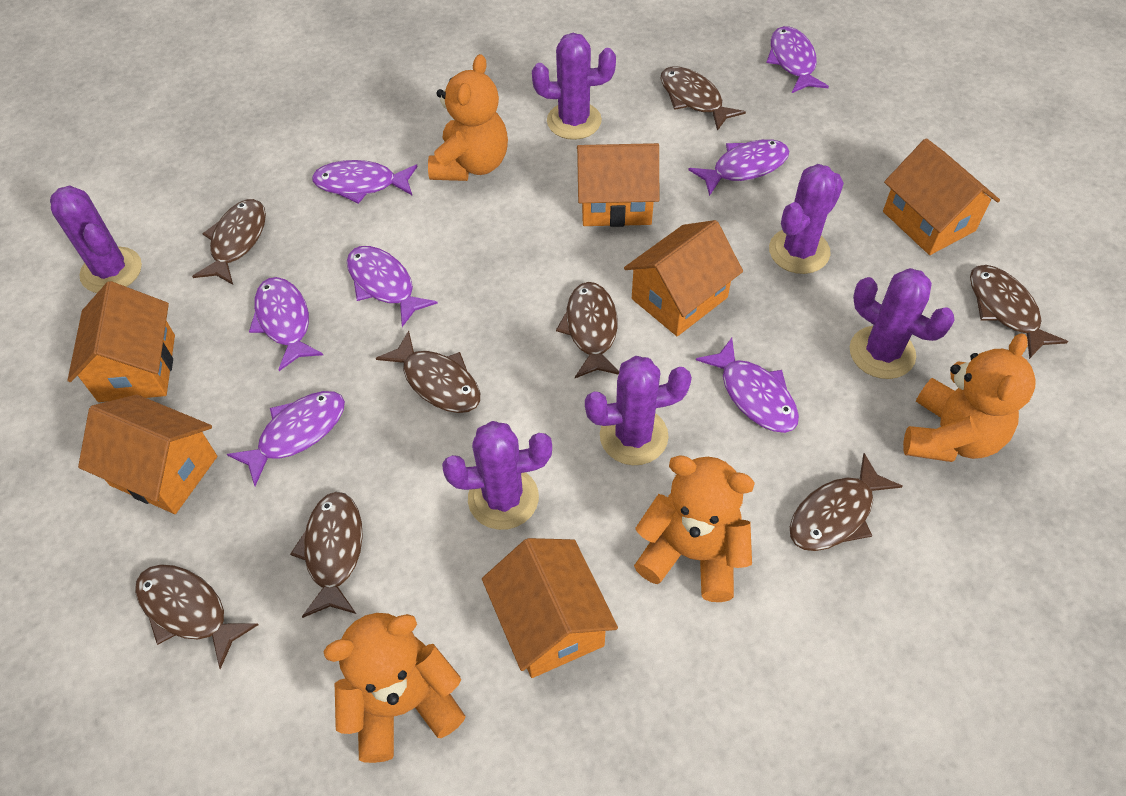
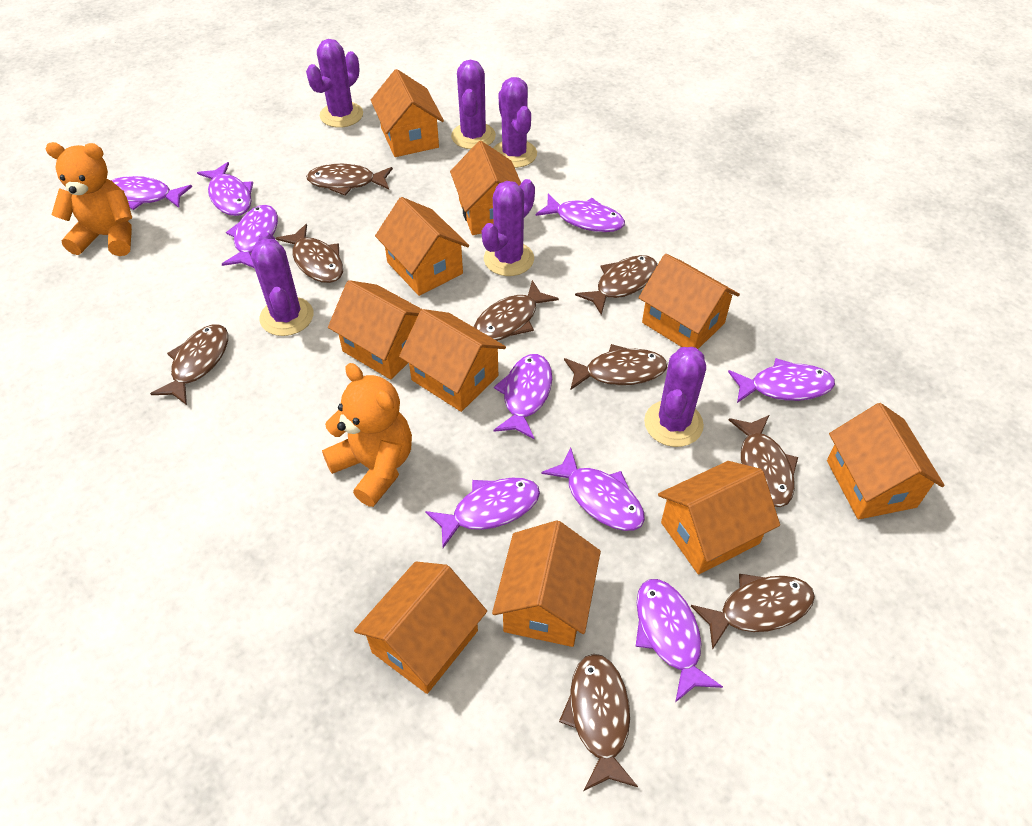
brown fish: [135,564,259,669] [192,199,266,285] [290,492,363,618] [376,330,480,413] [556,282,619,378] [660,66,746,131] [790,453,903,551] [970,265,1068,359] = 8 -> [150,324,228,405] [276,224,343,283] [306,164,393,196] [474,280,559,341] [559,654,638,791] [564,344,667,390] [575,255,658,315] [691,574,815,650] [729,415,798,507] = 9
orange house: [67,281,175,402] [78,395,217,514] [482,538,618,678] [577,143,659,227] [624,220,743,336] [883,138,1000,255] = 6 -> [328,280,422,380] [354,561,487,694] [371,69,444,157] [375,197,469,296] [399,309,506,412] [450,141,521,235] [492,520,601,647] [639,254,740,349] [658,461,780,574] [827,403,945,520] = 10
orange teddy bear: [323,613,466,763] [428,54,508,181] [634,455,755,602] [903,334,1036,462] = 4 -> [46,142,132,256] [322,363,412,507] = 2
purple fish: [227,391,345,486] [249,277,323,371] [312,160,418,204] [347,246,438,327] [688,139,789,196] [696,338,799,433] [766,26,829,93] = 7 -> [111,176,192,210] [197,162,253,216] [222,205,278,268] [425,477,540,548] [493,354,552,439] [536,194,625,232] [541,448,645,531] [635,579,723,703] [728,358,835,403] = 9

